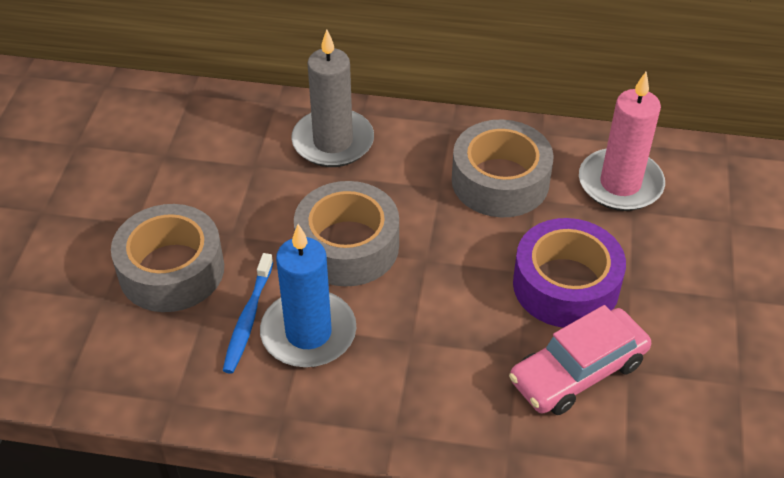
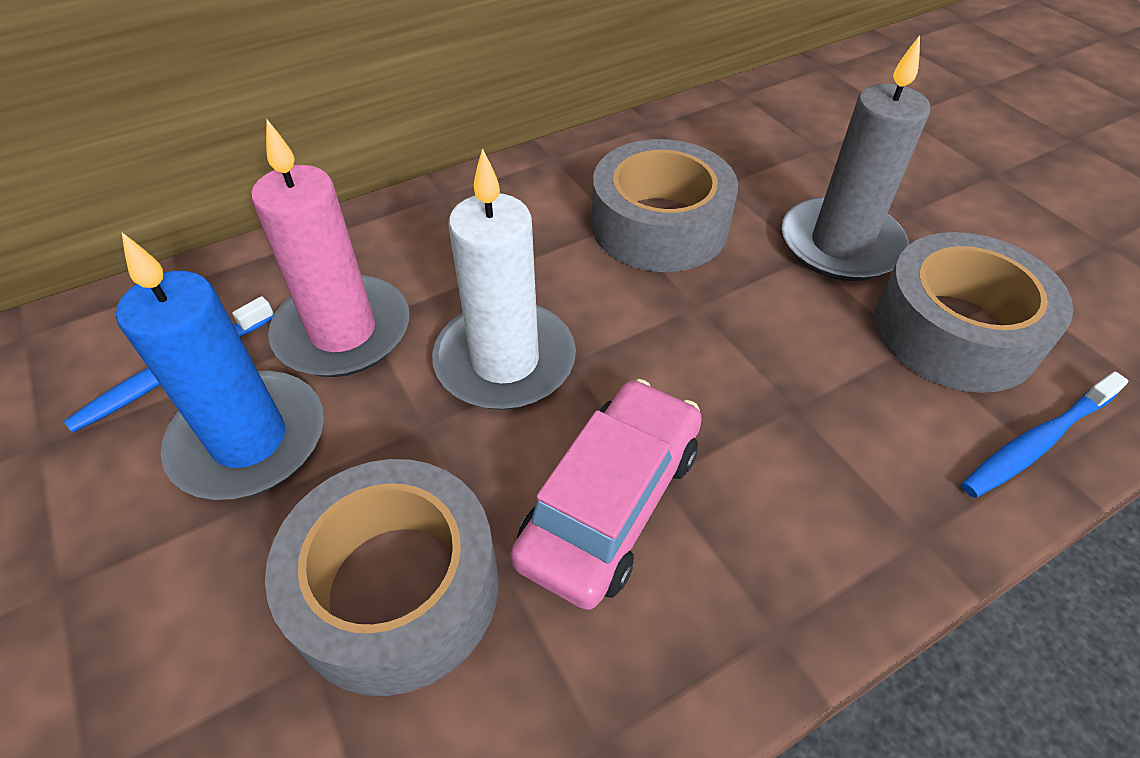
blue toothbrush: [222,253,273,374] = 1 -> [64,296,274,433] [961,371,1129,498] = 2
purple tape: [513,218,626,328] = 1 -> none = 0
white candle: none = 0 -> [432,148,576,410] = 1

